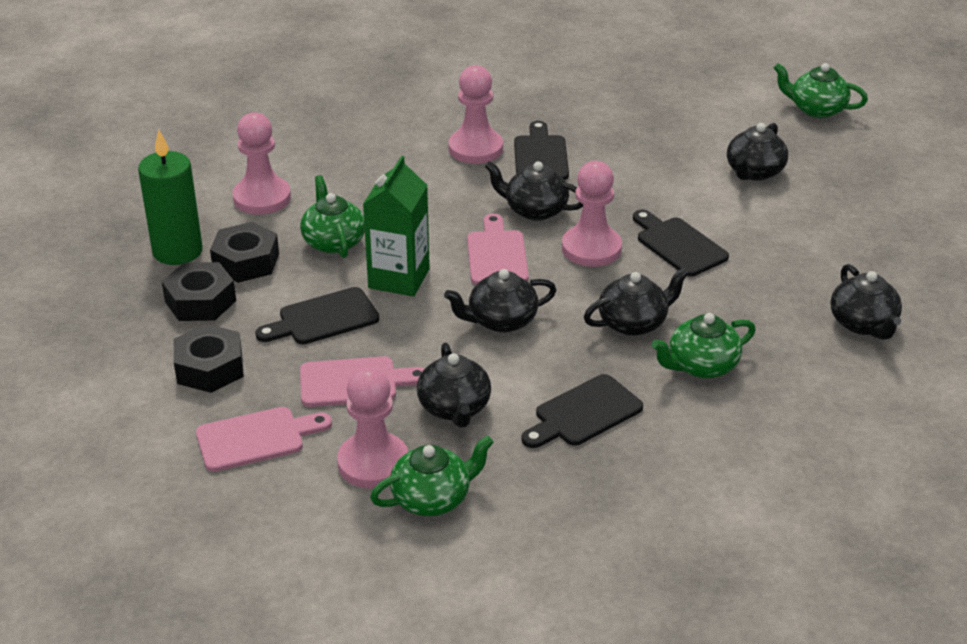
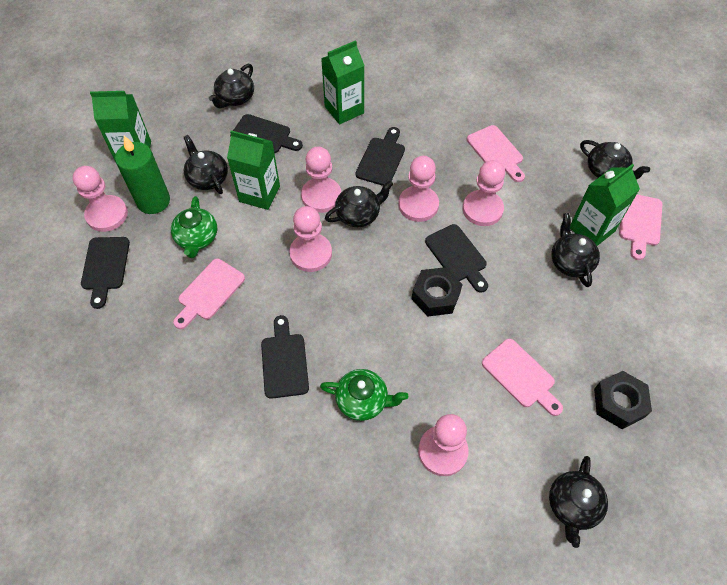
black cutting board: [255,287,379,344] [514,121,569,180] [522,374,643,448] [633,210,729,277] = 4 -> [81,237,130,309] [230,114,303,153] [261,315,309,399] [355,127,405,186] [425,224,488,293] = 5
black nut: [162,262,236,321] [174,324,244,393] [210,222,279,283] = 3 -> [412,267,463,316] [594,371,652,429] = 2
green carton: [363,156,430,297] = 1 -> [90,91,151,160] [227,130,280,210] [321,40,365,125] [570,164,640,246] = 4
green teapot: [300,175,365,258] [370,435,494,516] [652,313,756,378] [774,63,868,118] = 4 -> [171,196,217,258] [320,369,408,421] = 2
pink cutting board: [196,407,332,472] [300,356,425,407] [467,214,529,285] = 3 -> [173,259,245,329] [467,125,525,182] [482,339,563,416] [619,195,662,260] = 4
pink pawn: [233,112,291,215] [337,367,408,489] [448,65,503,164] [562,161,622,267] = 4 -> [73,166,128,232] [289,206,332,272] [301,146,341,213] [398,156,439,222] [418,414,469,476] [463,160,505,226] = 6

